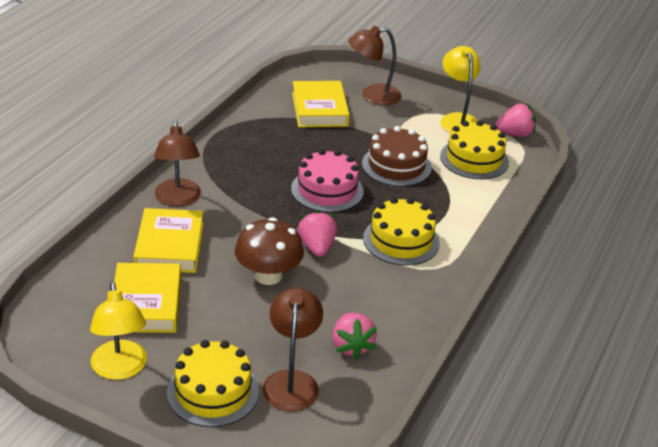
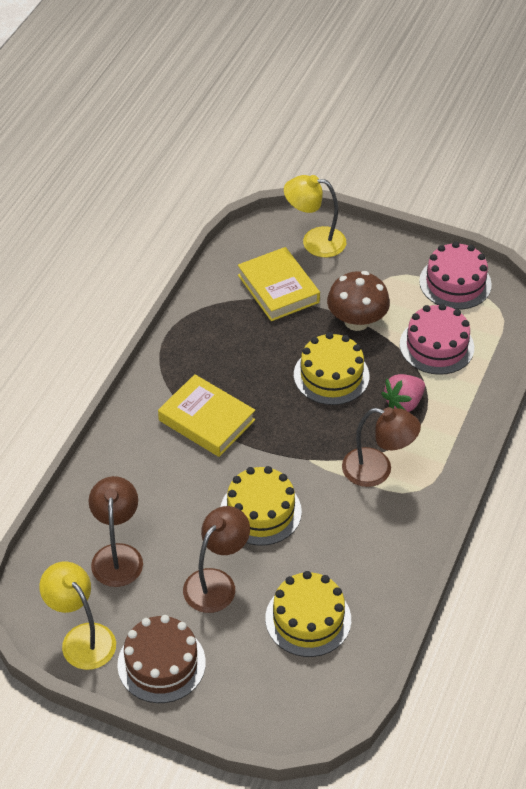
pink cake: [291,149,364,213] = 1 -> [400,304,474,375] [419,242,492,310] = 2
pink strawberry: [298,210,337,257] [332,313,377,360] [496,103,536,137] = 3 -> [381,374,425,412] = 1
yellow book: [114,263,181,333] [133,208,204,273] [292,81,350,127] = 3 -> [158,374,255,457] [238,247,320,321] = 2

